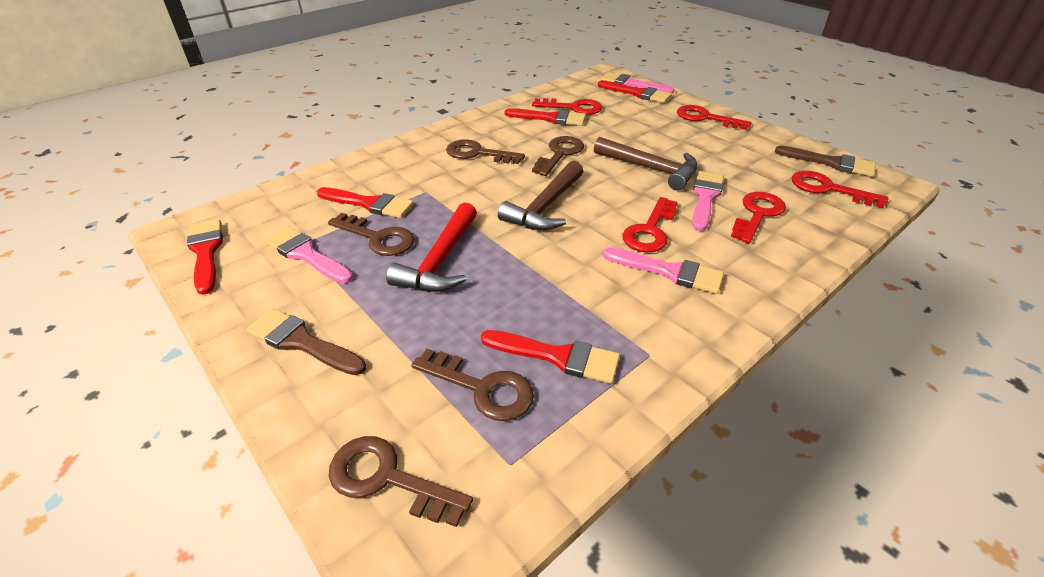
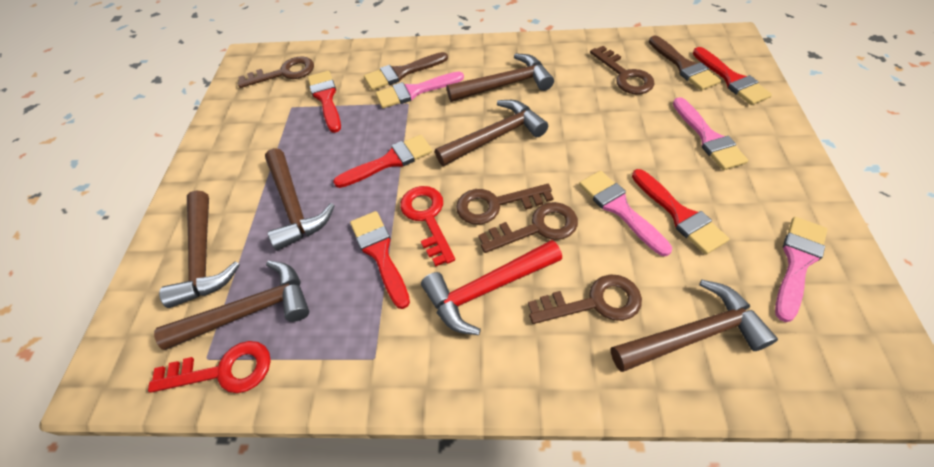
brown hammer: [498,161,583,230] [594,137,698,190] = 2 -> [154,261,309,350] [159,190,240,308] [265,148,335,251] [435,100,548,166] [446,53,554,102] [611,280,778,372] = 6
red key: [532,98,602,115] [622,197,677,253] [677,105,752,130] [731,192,786,244] [792,171,888,208] = 5 -> [148,341,271,393] [400,186,455,267] = 2

